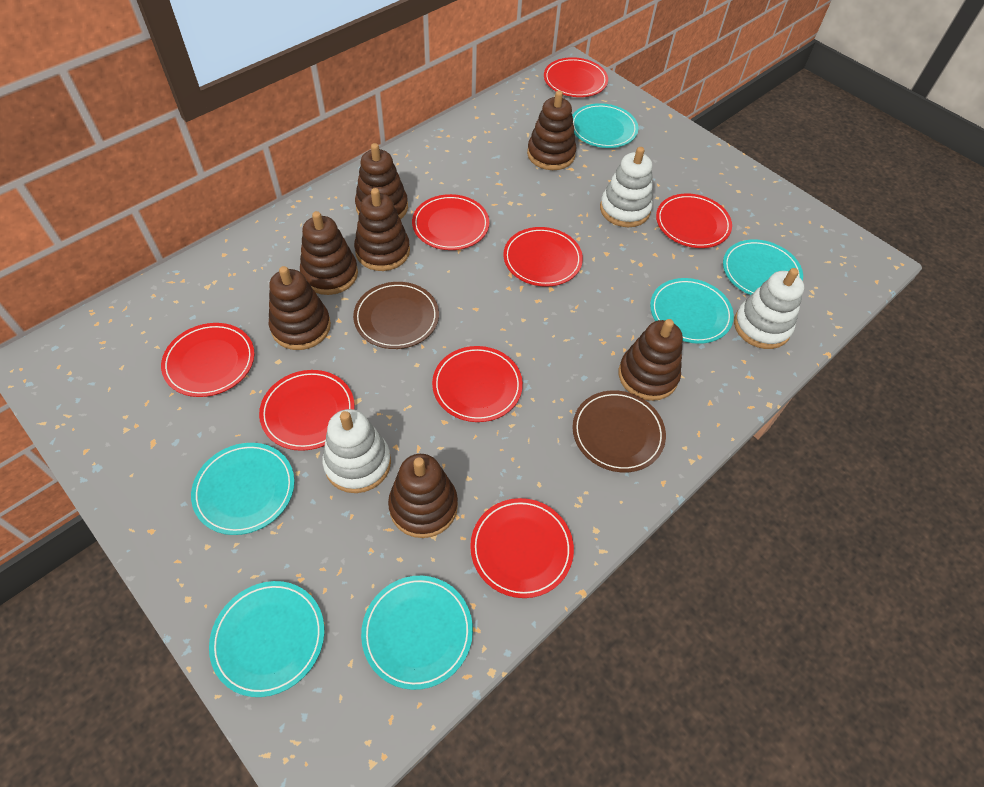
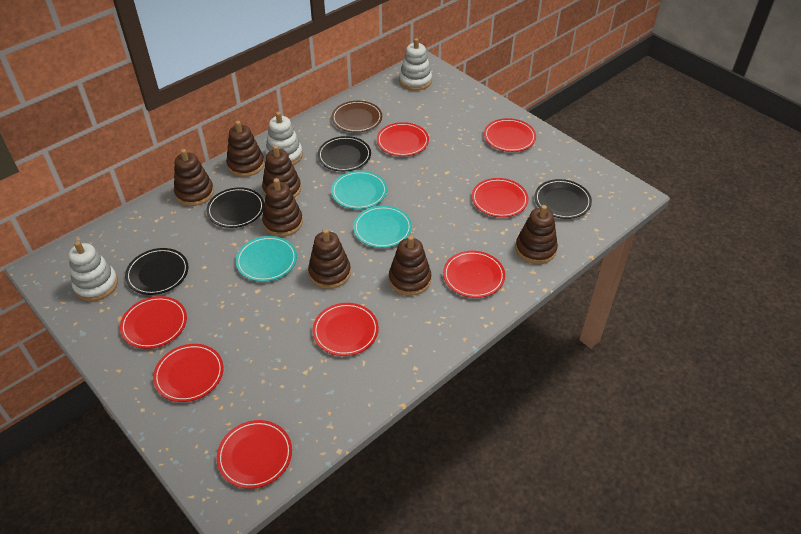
black plate: none = 0 -> [125,248,189,295] [206,187,264,228] [318,136,371,171] [535,179,592,219] = 4
brown plate: [353,282,439,349] [572,390,666,472] = 2 -> [332,101,382,132] = 1
turquoise plate: [191,443,295,535] [209,581,324,697] [361,576,473,690] [572,103,638,148] [650,278,734,344] [723,240,803,295] = 6 -> [236,236,297,282] [331,171,387,209] [353,206,412,248] = 3

